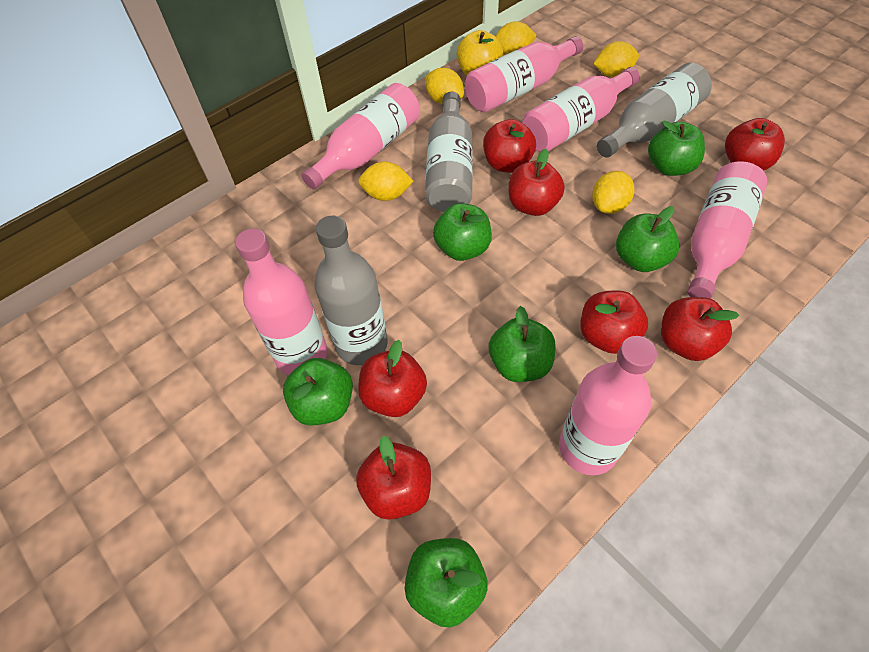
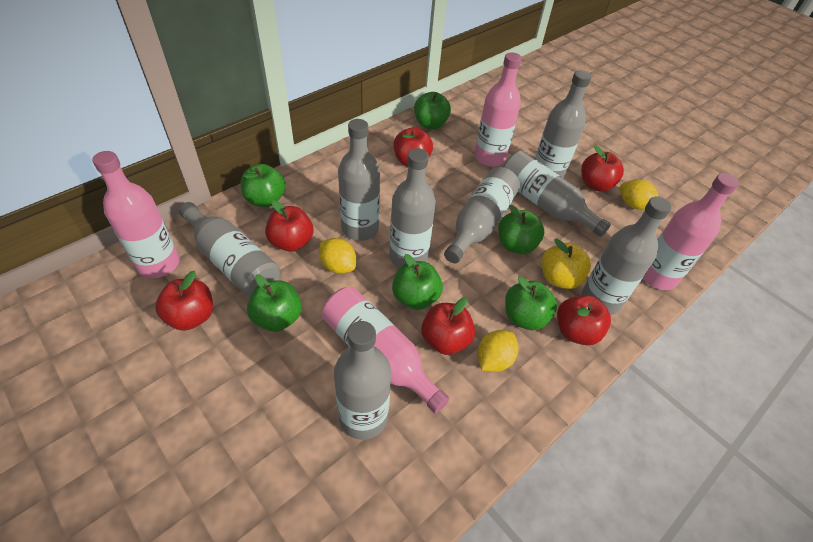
grey bottle: [314,216,388,365] [425,92,473,212] [597,63,712,157] = 3 -> [179,202,280,298] [334,321,391,440] [338,119,380,241] [389,148,436,268] [444,167,520,263] [503,151,611,237] [535,70,592,178] [582,197,672,315] = 8
pink bottle: [235,228,327,375] [302,83,420,189] [465,36,583,112] [522,67,640,152] [559,336,657,475] [688,161,767,299] = 6 -> [92,151,179,278] [322,287,450,414] [474,52,522,167] [643,173,739,290] = 4
red apple: [356,436,431,520] [358,340,427,417] [483,119,536,173] [509,149,565,216] [580,290,648,354] [661,297,739,361] [725,118,785,171] = 7 -> [155,271,213,331] [265,200,313,252] [393,127,433,166] [421,297,475,355] [557,295,611,345] [581,145,624,192] = 6
yellow lemon: [358,162,413,201] [425,68,464,104] [495,21,537,55] [592,171,634,214] [593,41,639,77] = 5 -> [319,238,356,274] [478,330,519,372] [620,179,659,210] = 3

